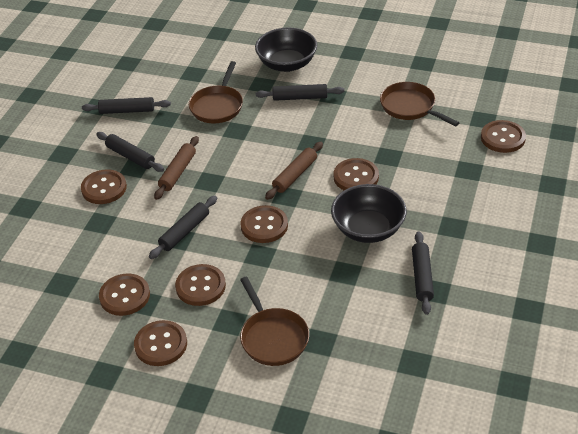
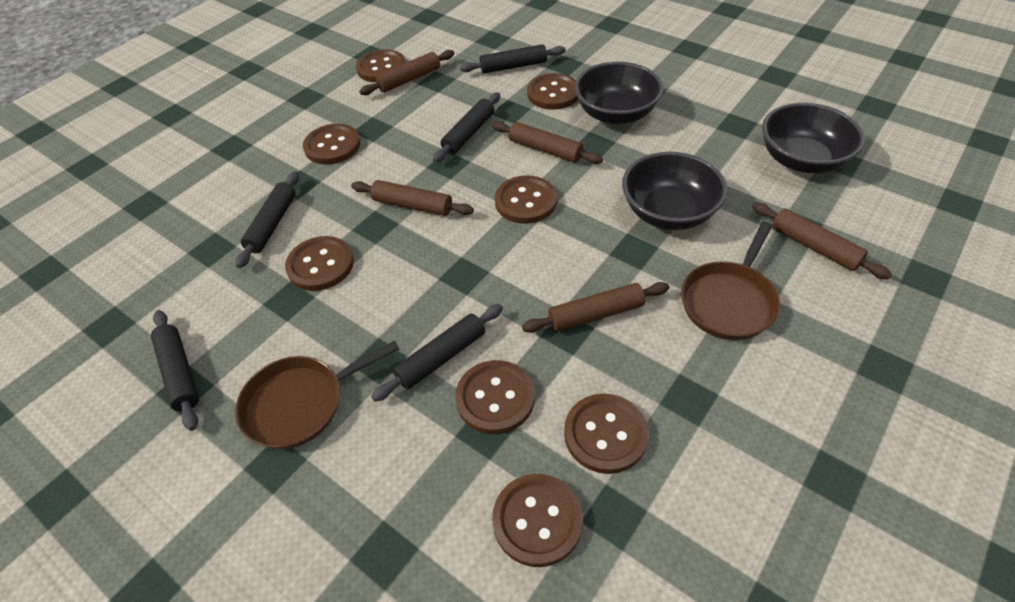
black bowl: [255,28,317,72] [331,184,407,243] = 2 -> [574,62,663,124] [622,152,728,230] [762,103,865,173] = 3
brown button: [81,169,127,204] [99,273,150,316] [134,320,187,366] [175,264,226,306] [241,205,288,243] [333,158,379,190] [481,120,526,153] = 7 -> [285,236,354,291] [303,124,360,165] [356,49,406,82] [455,360,535,434] [492,474,583,567] [495,175,557,224] [527,73,578,110] [564,394,649,474] = 8
brown pan: [189,61,243,123] [240,277,309,366] [380,82,460,126] = 3 -> [235,340,399,449] [681,222,780,340] = 2
brown rolling pin: [154,136,199,200] [265,142,323,200] = 2 -> [351,180,474,216] [359,50,454,95] [492,121,603,164] [522,282,669,333] [752,203,892,279] = 5

